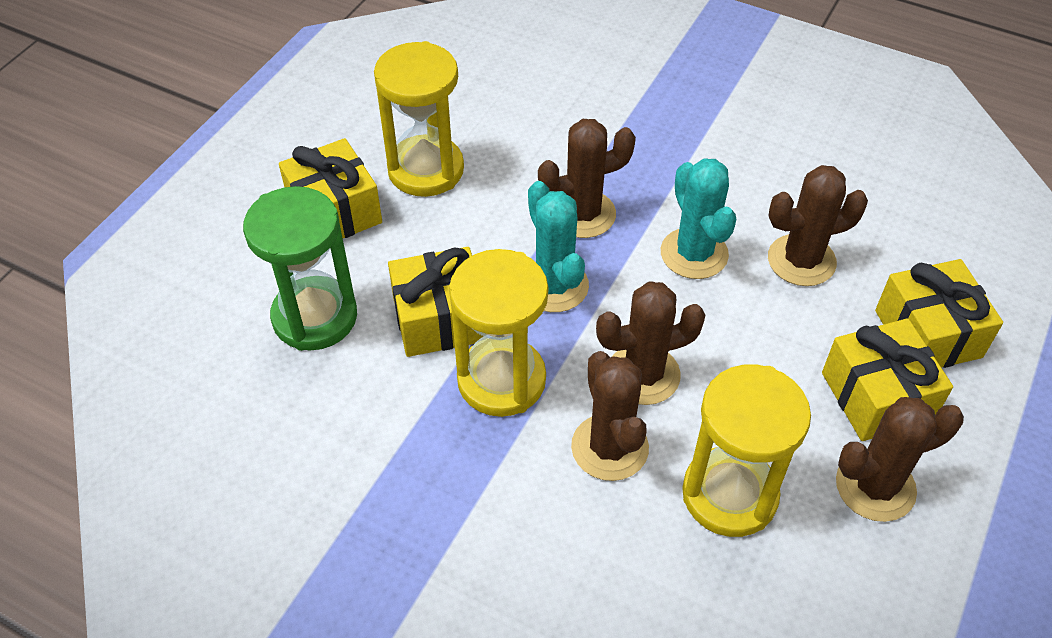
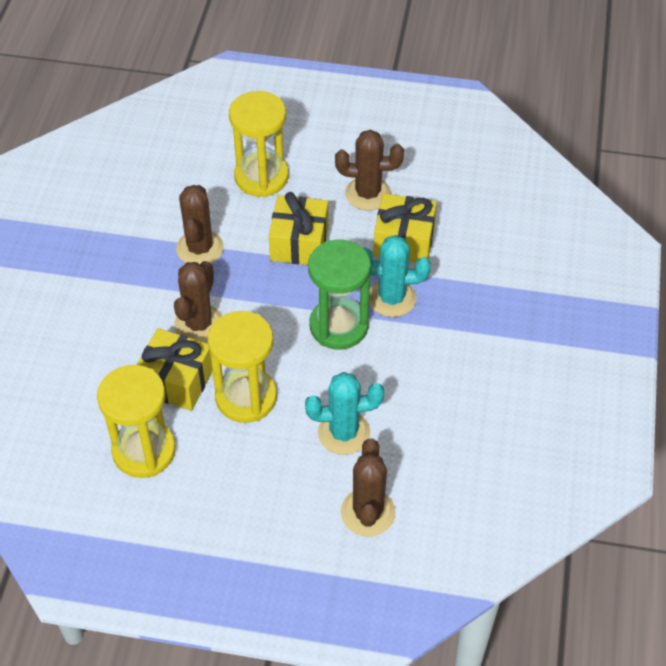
brown cactus: [538,119,636,238] [571,351,649,481] [596,281,705,405] [768,165,868,286] [836,397,964,522] = 5 -> [174,261,222,343] [176,185,224,264] [335,130,404,210] [341,439,396,537] = 4
yellow gift: [279,138,382,238] [388,247,484,357] [822,318,953,441] [875,259,1003,368] = 4 -> [137,328,213,411] [269,192,328,265] [373,194,437,263] = 3

